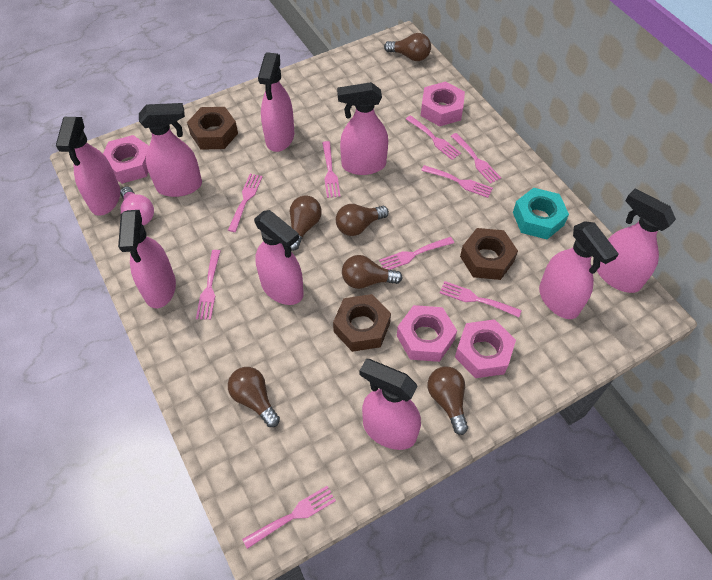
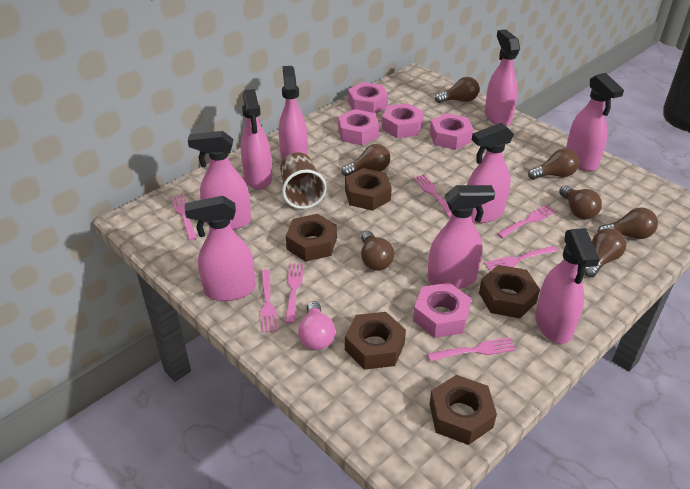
brown cup: none = 0 -> [280,152,327,209] = 1
brown light bulb: [228,367,280,427] [290,195,322,251] [336,204,389,236] [342,255,403,289] [384,33,431,61] [428,366,468,435] = 6 -> [341,144,390,176] [361,231,394,271] [435,77,479,103] [528,149,579,180] [559,185,602,220] [585,228,626,277] [597,207,658,239] = 7
brown nut: [187,107,238,150] [333,294,391,352] [460,228,518,280] = 3 -> [286,214,337,262] [345,168,392,211] [345,312,406,370] [430,375,497,445] [479,265,540,318] = 5
pink fork: [196,250,220,320] [228,174,263,232] [242,486,336,549] [322,141,340,198] [379,237,454,270] [406,115,461,160] [421,165,493,198] [440,281,522,317] [451,133,501,184] = 9 -> [171,194,197,240] [260,270,277,333] [285,263,304,323] [414,174,452,217] [427,337,516,362] [484,246,558,271] [497,205,556,238] = 7
pink nut: [103,135,149,184] [397,305,457,362] [421,81,465,126] [455,319,516,378] = 4 -> [338,109,379,145] [348,82,388,114] [382,103,424,138] [413,283,472,338] [430,113,473,150] = 5
turquoise nut: [513,188,569,239] = 1 -> none = 0

